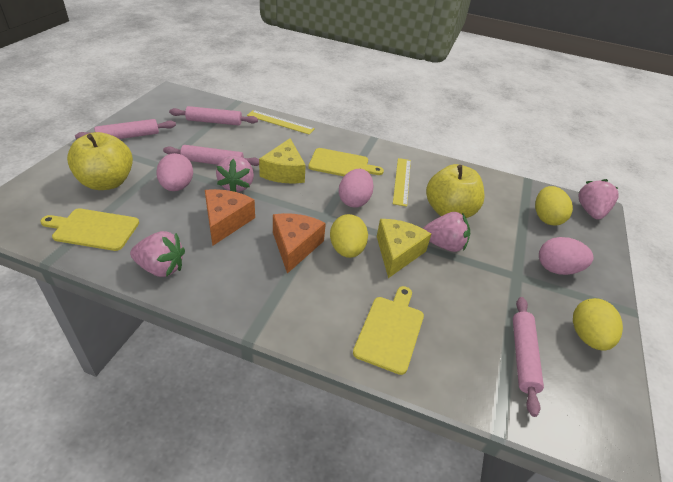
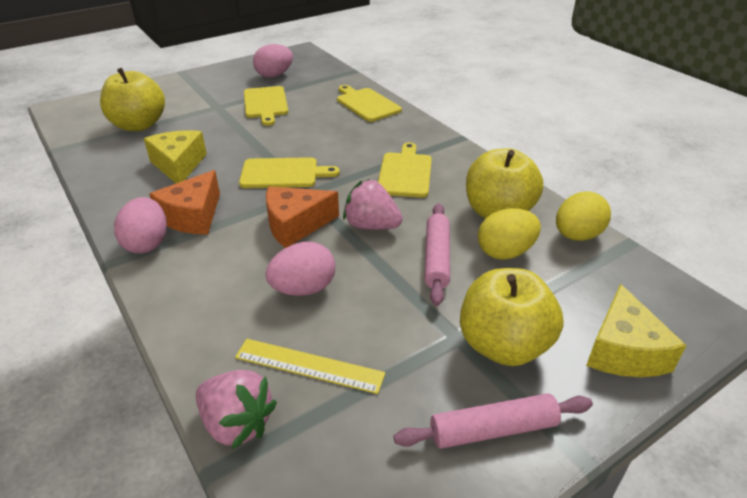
pink rolling pin: [75,119,176,139] [163,145,259,166] [169,106,258,125] [513,297,544,417] = 4 -> [394,393,593,449] [424,203,450,306] = 2
pink strawberry: [130,231,185,277] [216,155,254,192] [423,212,470,252] [578,179,618,220] = 4 -> [196,370,277,449] [343,179,403,230] = 2
yellow apple: [67,132,133,190] [426,164,485,218] = 2 -> [100,68,165,131] [460,268,564,366] [466,148,543,219] = 3
yellow cutting board: [40,208,139,251] [308,148,384,176] [353,286,424,375] = 3 -> [239,157,340,188] [244,86,288,126] [337,85,402,122] [378,142,432,198] = 4
yellow egg: [330,214,368,258] [535,186,573,225] [573,298,623,351] = 3 -> [478,208,541,260] [556,192,611,241] = 2
yellow ruler: [247,110,315,135] [393,158,411,207] = 2 -> [235,339,385,394] = 1

